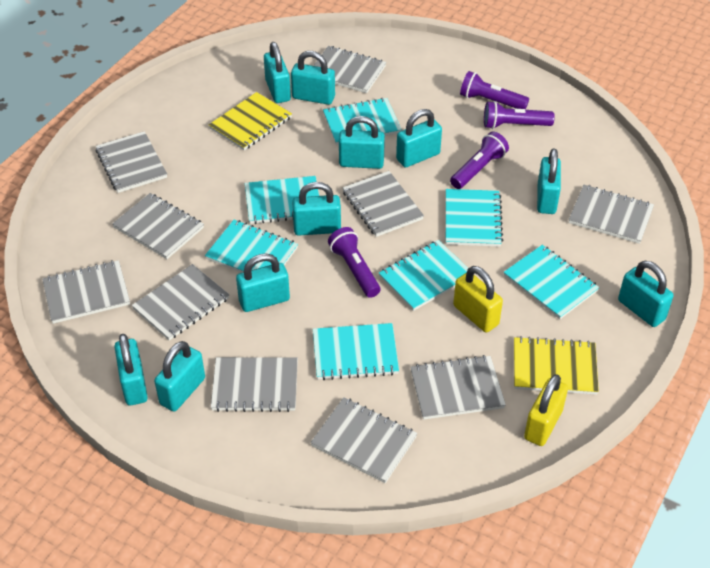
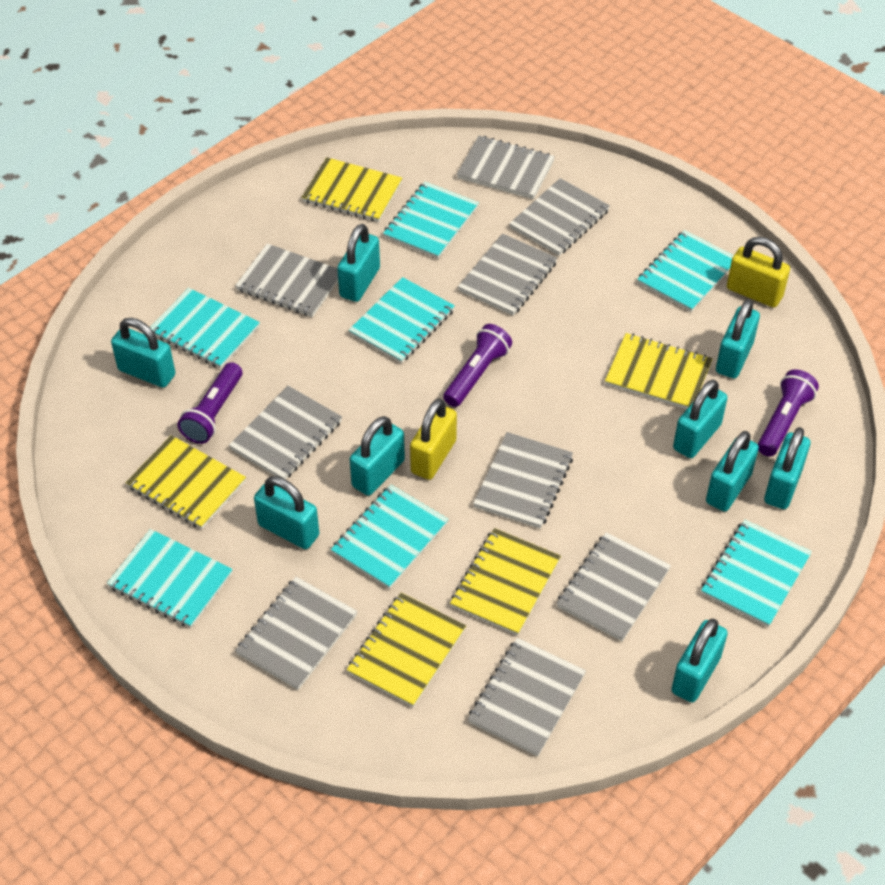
grey notebook: [42,260,130,324] [96,131,167,193] [112,193,204,259] [132,264,230,340] [211,357,298,412] [310,397,417,483] [313,46,386,93] [343,171,424,237] [410,355,506,420] [569,185,654,244] = 10 -> [229,386,342,479] [235,243,338,317] [235,577,358,690] [457,136,555,199] [458,233,557,316] [468,638,586,757] [473,432,573,529] [509,178,610,256] [557,532,671,641] = 9
purple flashlight: [328,227,380,298] [450,132,509,189] [460,71,529,110] [484,101,555,129] = 4 -> [177,362,242,444] [443,324,512,407] [758,369,819,457] = 3
turquoise padlock: [114,334,148,405] [154,341,205,412] [236,253,290,312] [264,42,291,103] [291,51,335,105] [292,182,341,236] [339,116,385,169] [396,109,442,167] [537,149,561,214] [618,261,673,327] = 10 -> [111,318,175,388] [254,476,319,549] [337,224,380,302] [350,416,405,496] [671,619,728,703] [673,380,727,458] [706,431,759,512] [716,299,760,378] [764,427,810,509] = 9
yellow notebook: [209,92,292,150] [514,336,599,395] = 2 -> [126,435,246,529] [302,157,402,222] [347,593,466,707] [450,528,561,636] [605,333,712,409] = 5

